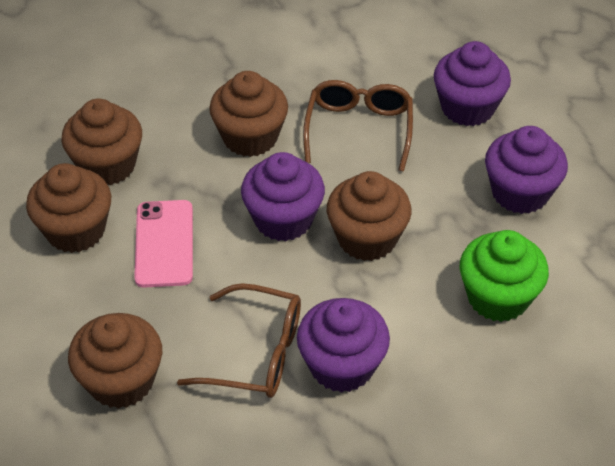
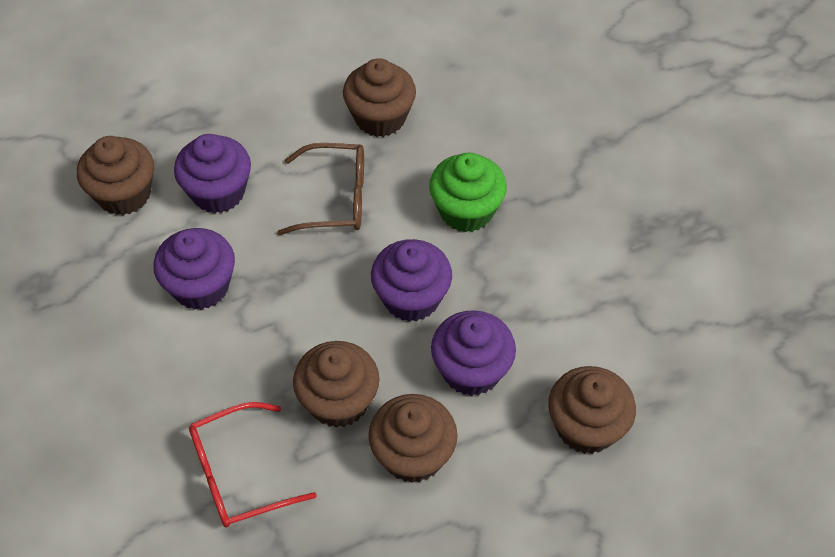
brown glasses: [177,283,301,398] [303,80,413,172] = 2 -> [277,143,364,235] = 1
pink phone: [134,200,193,288] = 1 -> none = 0
red glasses: none = 0 -> [189,402,317,527] = 1

